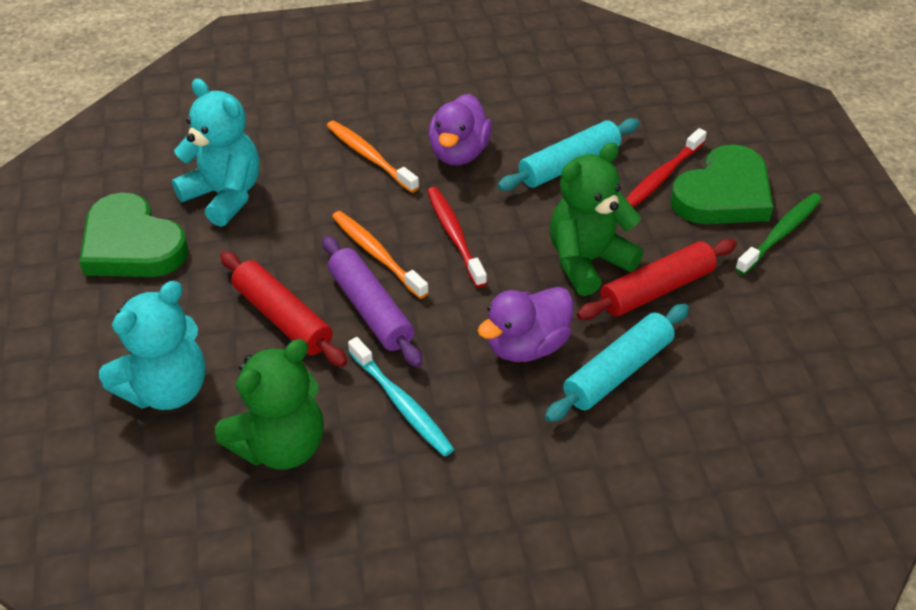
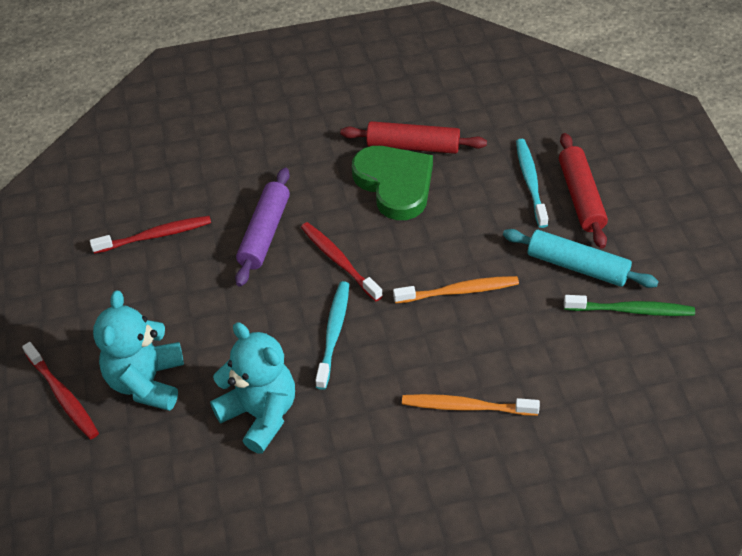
green heart: [79,193,188,277] [670,144,773,224] = 2 -> [352,146,433,220] = 1
green teddy bear: [215,339,324,470] [550,142,644,296] = 2 -> none = 0
purple duck: [428,94,492,165] [478,287,573,362] = 2 -> none = 0
red toothbrush: [427,187,487,288] [626,128,707,207] = 2 -> [22,342,99,439] [90,216,211,254] [301,222,383,301] = 3
turquoise rolling pin: [497,118,639,191] [545,304,689,422] = 2 -> [503,229,659,288] = 1
turquoise toothbrush: [348,337,454,457] = 1 -> [315,281,349,390] [516,139,548,228] = 2

